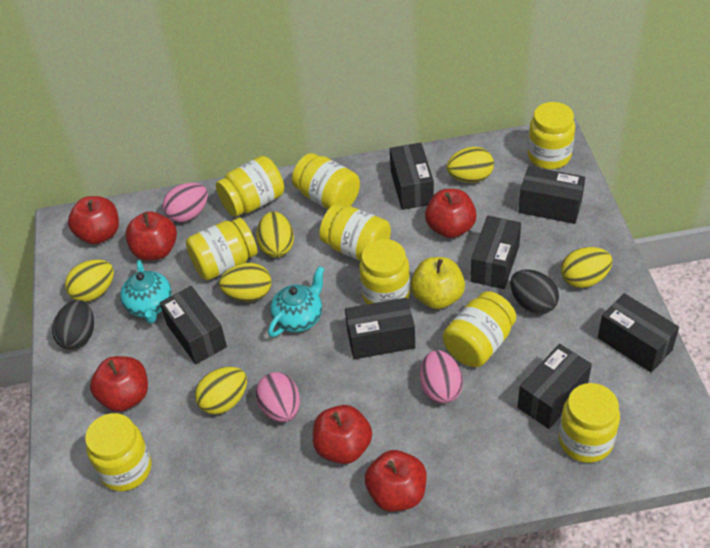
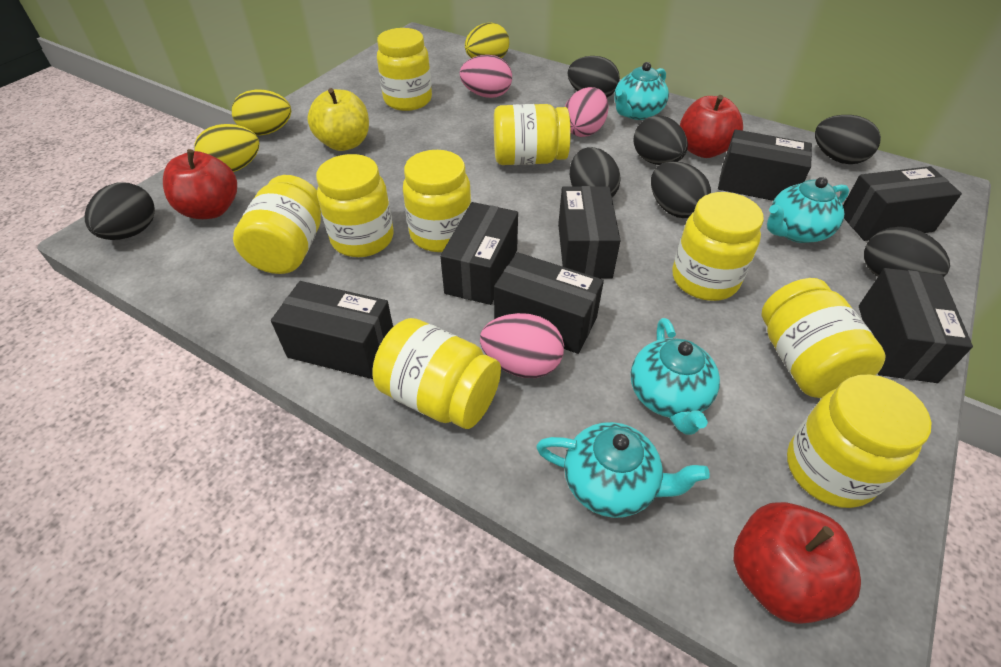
black egg: [52,300,94,350] [510,269,559,315] = 2 -> [84,183,155,240] [567,56,620,97] [570,147,621,197] [633,115,688,165] [651,162,711,218] [815,115,881,164] [864,227,950,277] = 7
red apple: [68,196,119,244] [90,356,148,412] [125,211,177,261] [313,405,372,464] [365,450,427,512] [425,189,477,238] = 6 -> [163,149,237,219] [680,95,743,158] [734,502,861,624] = 3
turquoise teapot: [120,260,172,324] [268,266,324,337] = 2 -> [536,422,710,518] [614,62,669,120] [630,318,720,435] [767,177,849,243] = 4
yellow egg: [65,259,114,302] [195,367,247,414] [219,263,271,302] [256,212,294,257] [447,147,494,183] [561,247,612,288] = 6 -> [194,124,259,172] [232,89,291,135] [465,22,509,58] = 3

